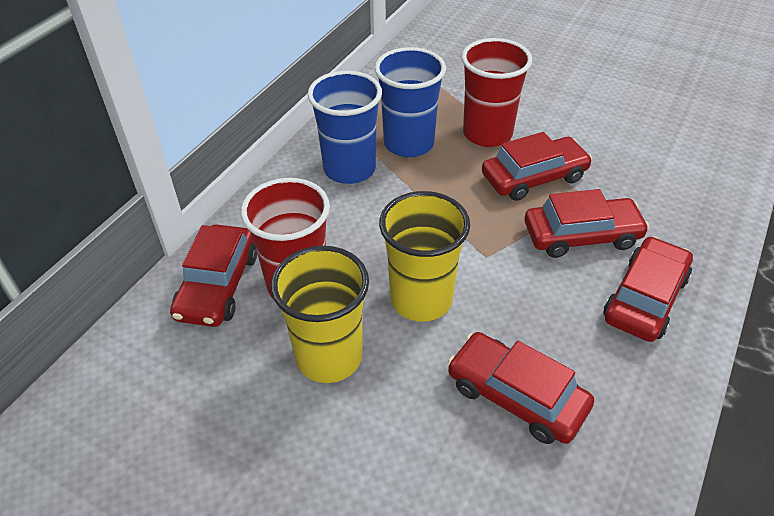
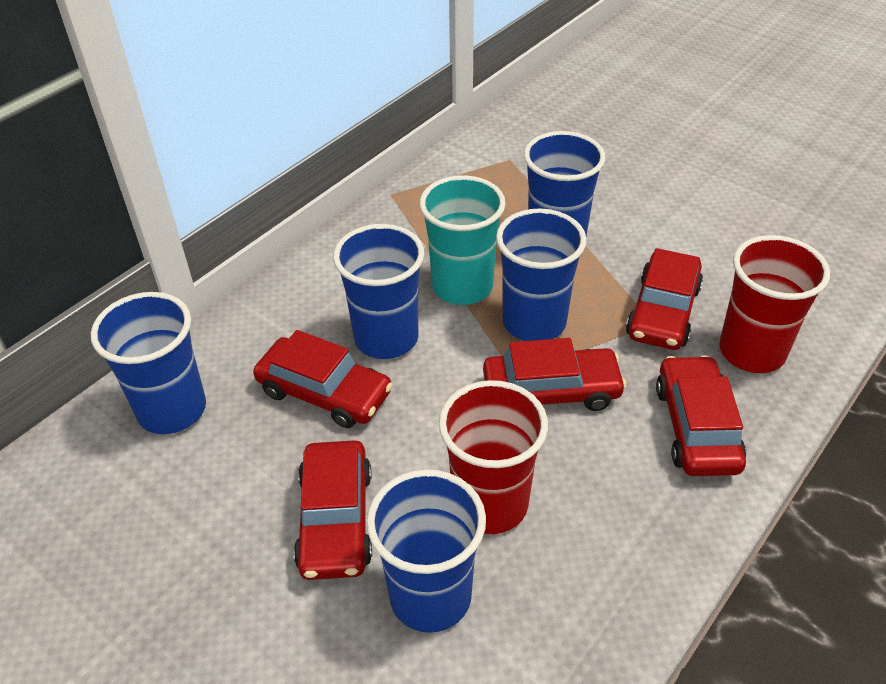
blue cup: [308,71,382,184] [374,47,446,157] = 2 -> [91,292,206,434] [333,224,424,359] [367,469,486,633] [496,208,587,341] [524,131,605,236] = 5
turquoise cup: none = 0 -> [420,175,506,305] = 1
yellow cup: [271,246,369,383] [379,191,470,322] = 2 -> none = 0

